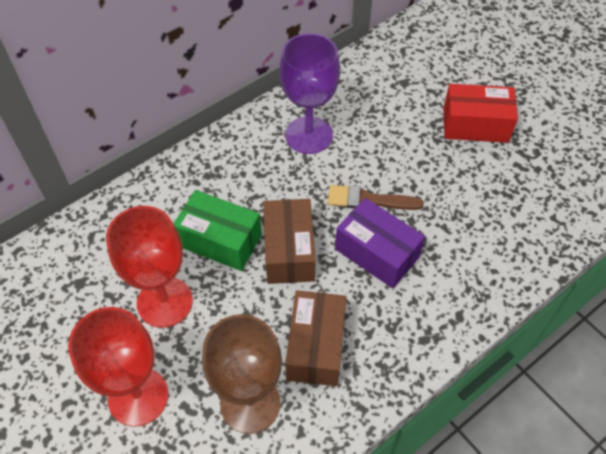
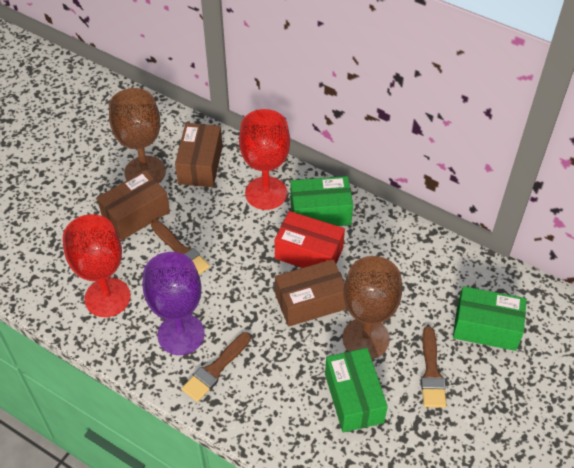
brown box: [263,199,316,284] [285,290,347,386] = 2 -> [97,170,170,240] [175,123,223,187] [275,259,346,327] = 3
brown brush: [328,185,424,210] = 1 -> [151,220,210,274] [181,332,251,402] [421,326,446,408] = 3
brown goblet: [202,314,282,434] = 1 -> [109,88,166,183] [343,256,402,359] = 2
green box: [173,190,262,271] = 1 -> [290,176,353,226] [325,348,388,433] [453,286,527,351] = 3
purple box: [335,198,425,288] = 1 -> none = 0

